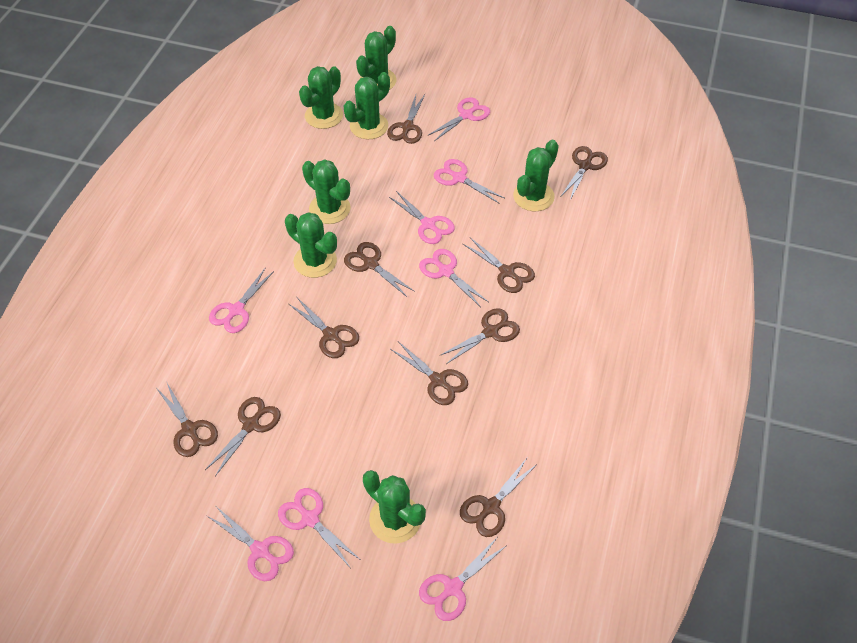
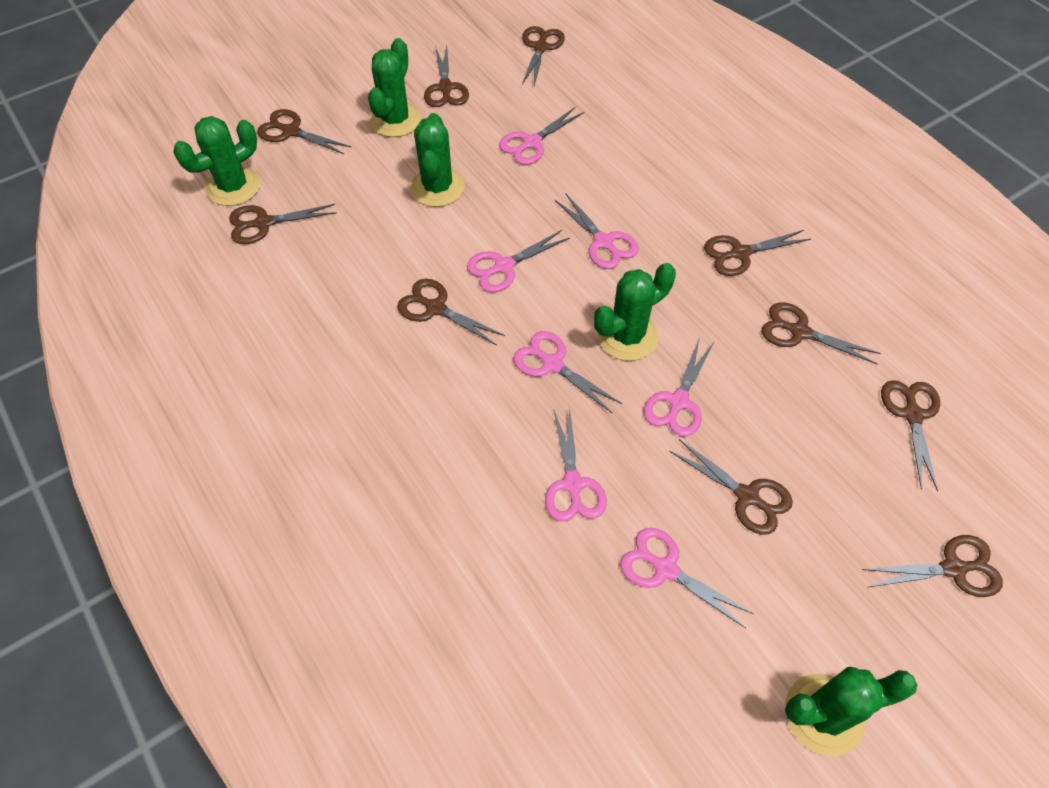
green cactus: [285,212,337,278] [299,66,343,129] [302,159,351,224] [344,72,390,139] [356,26,397,90] [363,470,426,544] [513,140,559,211] = 7 -> [173,116,261,206] [368,38,421,137] [410,113,465,207] [594,263,676,361] [785,667,917,756] = 5
pink scissors: [206,506,294,581] [209,267,274,333] [278,488,359,567] [389,191,455,244] [419,249,488,307] [419,538,506,621] [427,97,490,141] [434,159,504,204] = 8 -> [467,230,570,293] [499,107,584,165] [513,331,622,413] [545,407,607,522] [555,194,639,269] [620,528,754,628] [644,338,714,437] = 7

